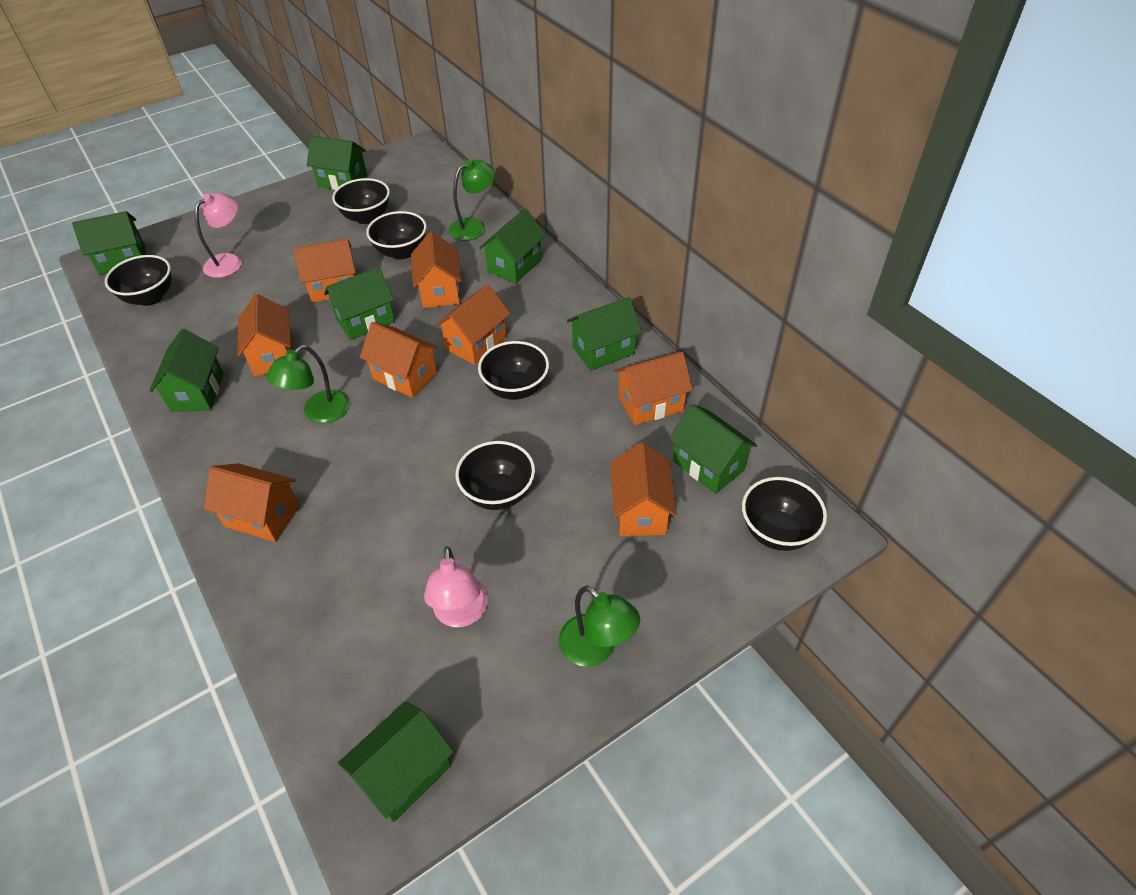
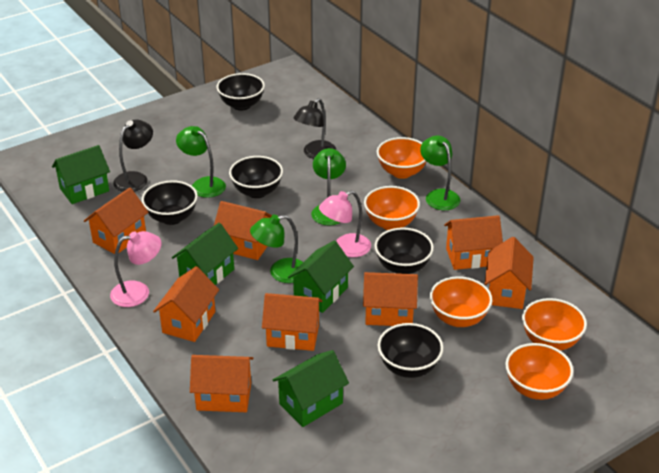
black bowl: [105,255,172,306] [332,178,390,224] [366,211,427,260] [456,441,535,510] [478,341,549,400] [742,477,827,551] = 6 -> [142,180,198,225] [216,73,265,111] [229,156,283,198] [374,227,434,274] [377,323,443,378] = 5
black lamp: none = 0 -> [113,119,153,192] [293,98,336,159] = 2
green house: [72,211,146,275] [150,329,224,412] [307,136,367,190] [324,267,395,340] [338,701,454,822] [479,209,546,283] [567,297,642,371] [669,404,757,494] = 8 -> [52,145,110,204] [172,223,238,285] [273,350,349,427] [288,241,354,313] = 4
green lamp: [266,345,350,423] [449,159,495,241] [559,586,640,667] = 3 -> [176,126,226,198] [250,215,303,283] [311,148,346,226] [420,136,460,210] = 4
orange bowl: none = 0 -> [364,186,420,230] [377,137,426,179] [430,276,493,327] [505,343,574,400] [522,298,587,351] = 5

